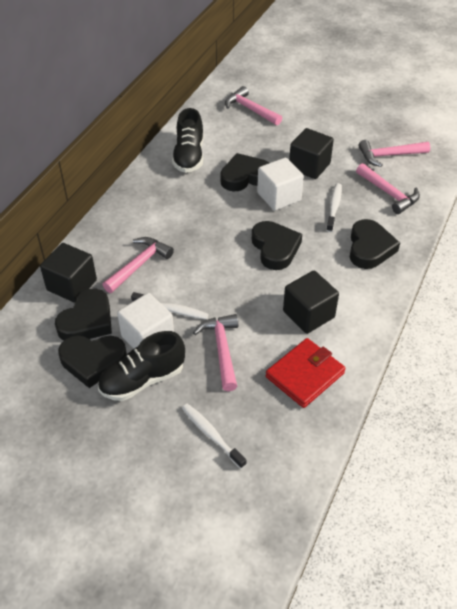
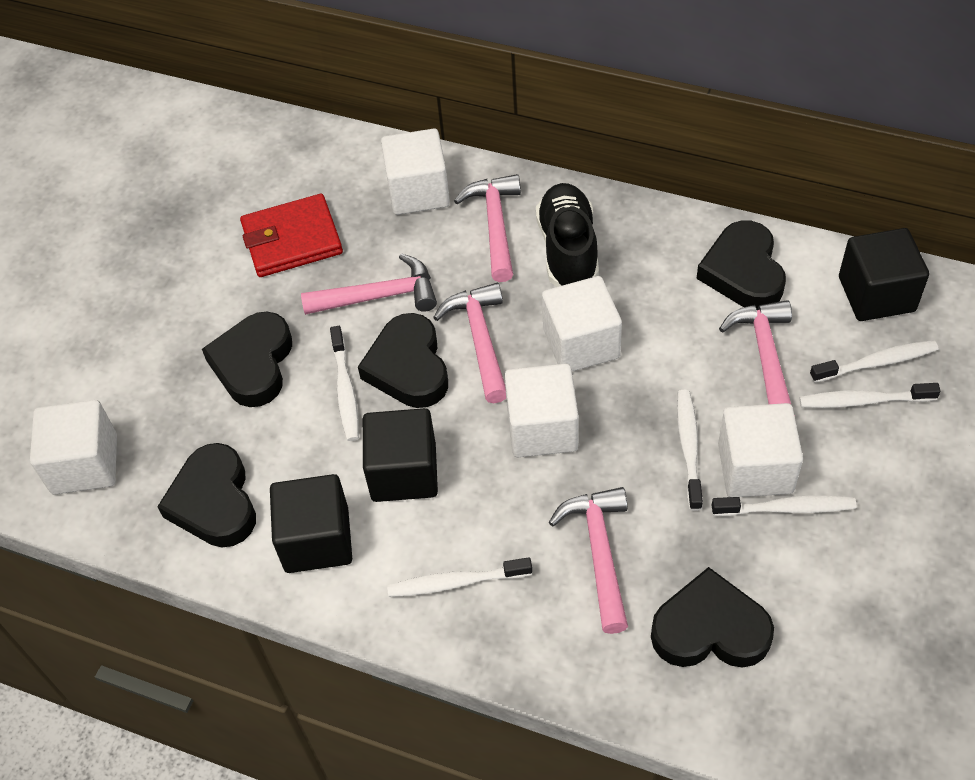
black shoe: [98,331,185,401] [172,108,204,173] = 2 -> [536,183,599,287] = 1
white cube: [117,293,174,349] [257,158,304,211] = 2 -> [30,400,117,495] [381,129,450,215] [505,364,579,457] [542,276,622,371] [718,403,803,497] = 5
white toothbrush: [131,292,209,320] [182,404,246,469] [326,183,342,232] = 3 -> [330,326,359,441] [387,557,532,597] [677,390,703,511] [712,495,857,516] [799,383,941,408] [810,340,938,383] = 6

